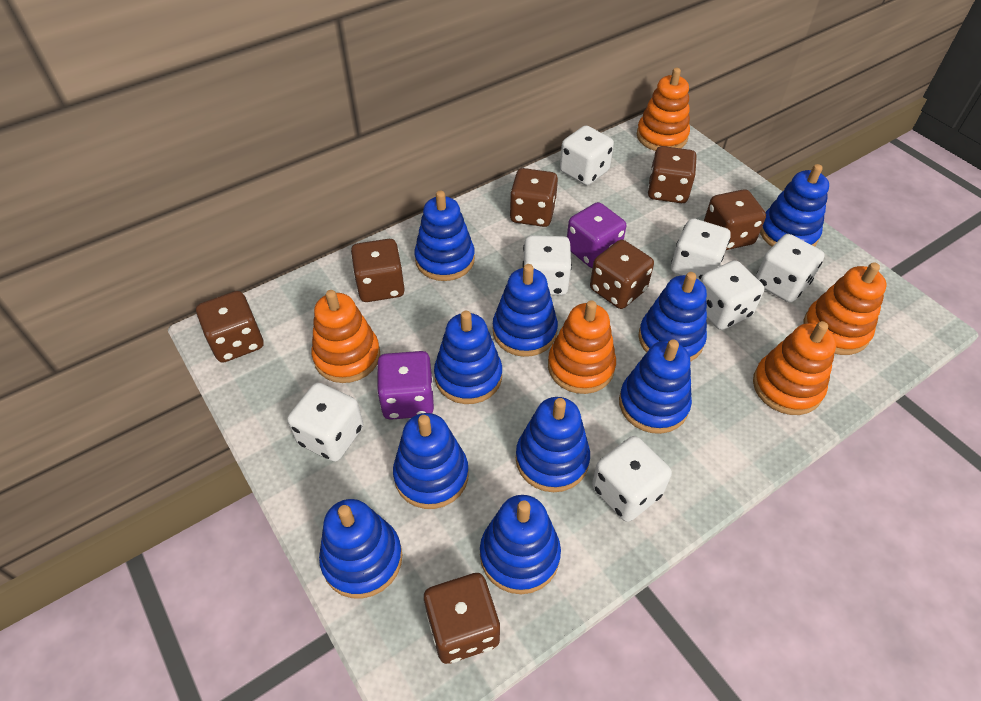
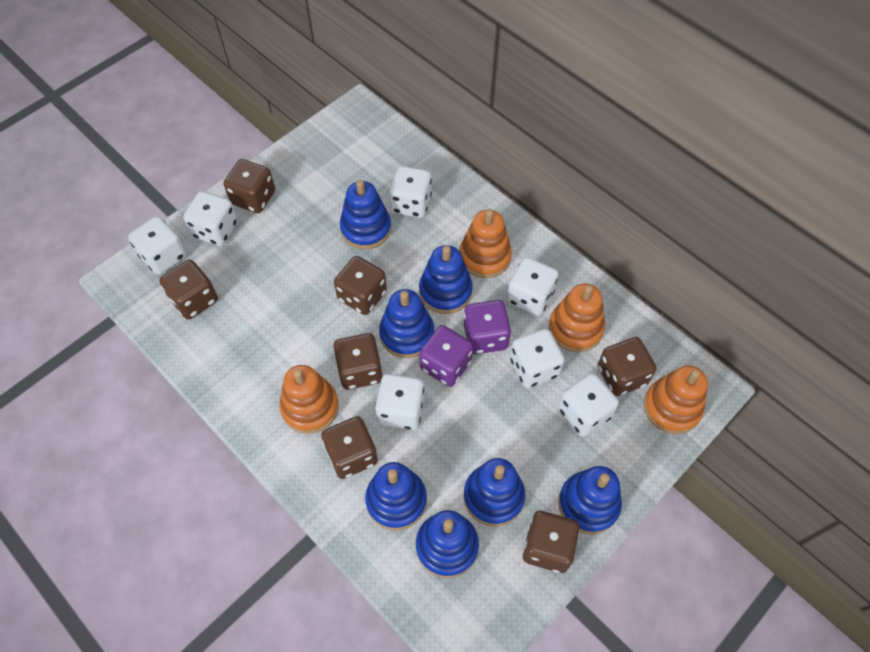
blue stacking toy: [319,499,402,599] [393,413,469,509] [414,191,475,281] [434,311,502,404] [480,495,561,594] [493,264,558,357] [516,397,590,492] [619,340,692,434] [639,272,707,362] [760,164,829,247] = 10 -> [340,180,391,249] [365,462,427,530] [379,289,434,358] [416,510,479,578] [419,245,473,314] [463,458,525,527] [558,466,622,534] = 7
orange stacking toy: [312,290,380,383] [548,300,616,394] [637,68,690,151] [753,321,836,415] [804,262,887,355] = 5 -> [280,365,339,434] [460,209,512,278] [549,283,605,352] [644,365,708,434] = 4

